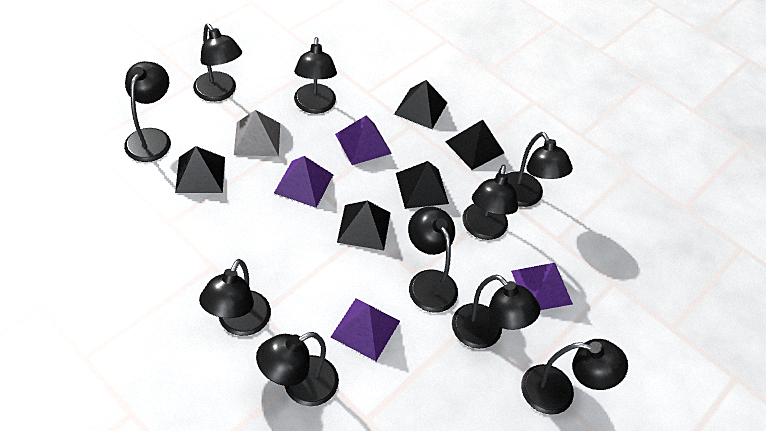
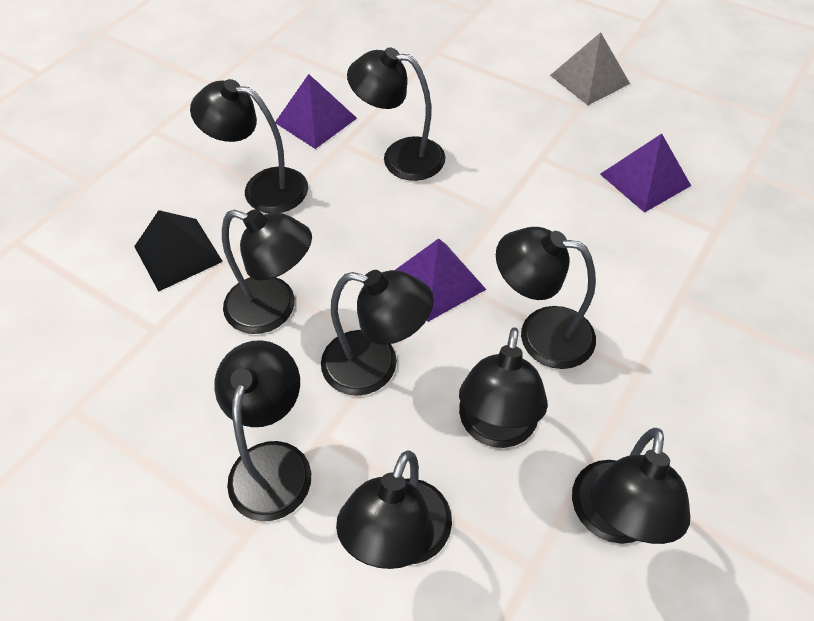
black lamp: [124,61,171,162] [193,24,242,102] [199,259,271,336] [256,332,339,406] [294,37,337,114] [408,206,458,313] [452,274,540,349] [462,165,518,240] [507,132,573,207] [521,339,628,415] = 10 -> [190,79,308,213] [214,340,311,521] [222,209,312,334] [321,270,434,396] [336,451,452,569] [347,47,445,181] [459,328,548,448] [496,227,596,369] [572,428,690,544] = 9
black pyramid: [175,146,225,193] [337,201,390,250] [394,80,447,129] [396,161,449,209] [446,120,504,170] = 5 -> [134,210,223,292] = 1
purple pyramid: [274,156,333,208] [331,298,400,361] [335,115,392,165] [511,263,573,310] = 4 -> [275,74,357,149] [395,238,487,322] [600,134,691,213] = 3

